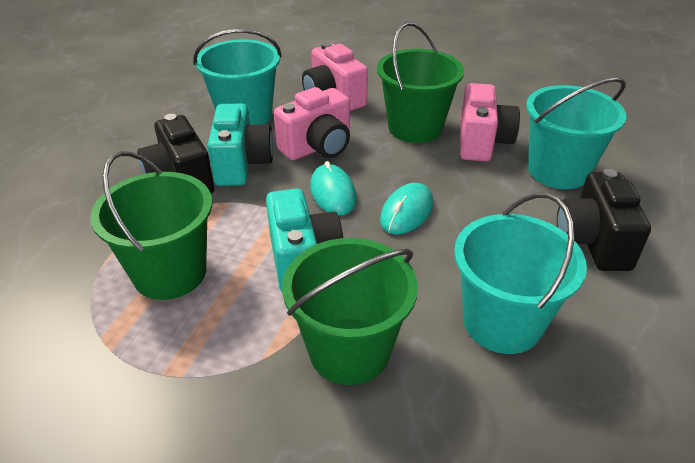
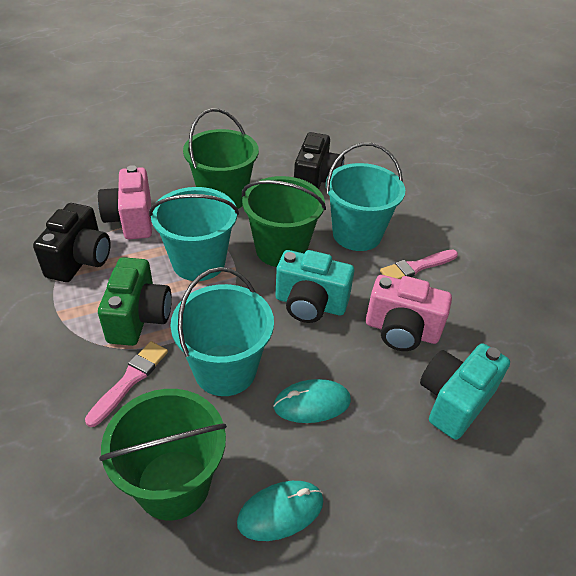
green camera: none = 0 -> [98,257,172,346] = 1
pink brush: none = 0 -> [85,341,168,427] [380,250,458,279] = 2
pink camera: [274,87,350,160] [302,42,368,111] [460,83,520,162] = 3 -> [98,165,152,239] [366,275,452,351] = 2

